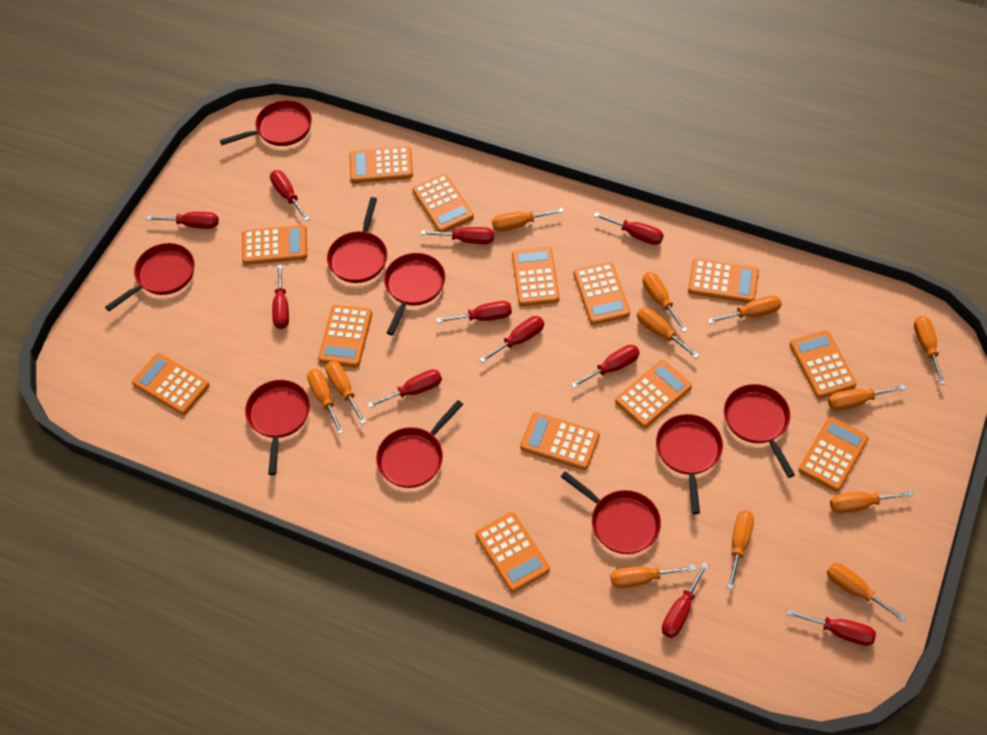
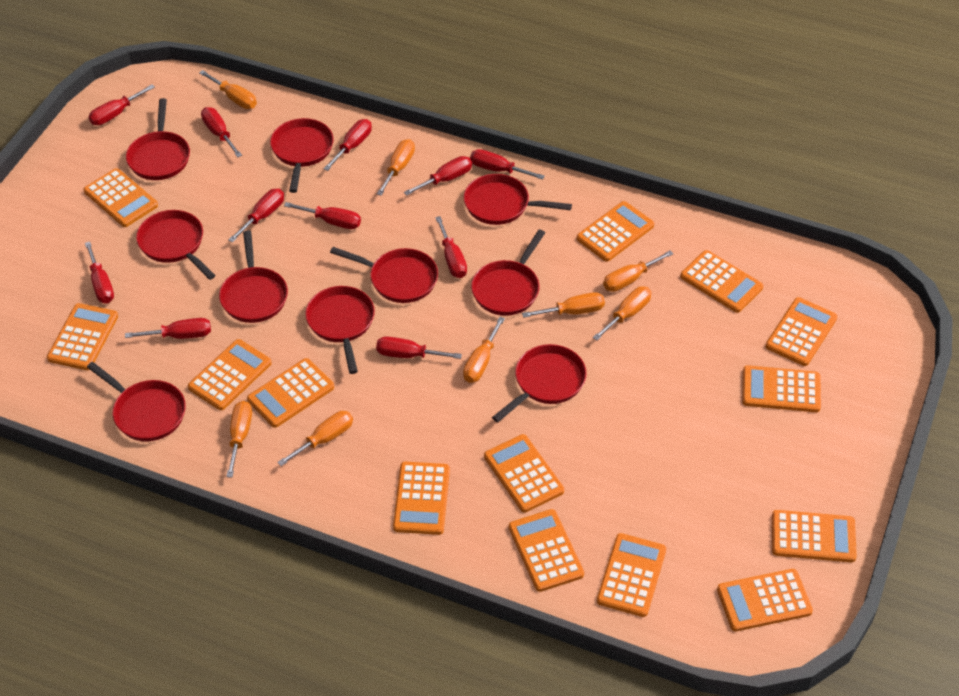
orange calculator: [132,353,210,415] [242,225,307,265] [318,305,372,367] [349,146,413,183] [412,174,474,232] [475,512,550,593] [512,247,560,306] [520,412,600,470] [574,262,630,325] [615,360,692,428] [688,259,759,303] [790,330,857,399] [798,417,869,492] = 13 -> [47,303,118,370] [84,168,158,227] [188,339,272,410] [247,358,334,428] [393,462,450,535] [484,434,564,513] [509,509,584,592] [577,201,654,262] [597,533,666,617] [680,250,763,313] [717,569,813,631] [742,365,821,412] [765,297,838,366] [772,510,857,562] = 14
orange screwdriver: [307,369,344,434] [326,361,366,425] [492,208,564,232] [610,565,696,588] [637,307,700,358] [643,272,687,332] [708,295,782,324] [727,510,754,590] [826,563,906,622] [828,384,906,411] [830,491,914,514] [914,316,946,385] = 12 -> [199,70,257,109] [226,401,252,478] [277,411,353,466] [377,139,415,196] [463,317,505,383] [522,292,605,318] [593,287,651,340] [603,250,674,292] = 8
red pan: [105,243,195,311] [220,100,312,146] [245,380,310,475] [327,197,387,283] [376,400,464,488] [384,253,445,335] [561,471,661,554] [656,414,723,514] [724,384,795,478] = 9 -> [87,362,186,441] [126,98,190,180] [136,210,216,280] [219,230,288,323] [270,118,334,193] [305,286,375,374] [330,247,438,303] [464,174,572,225] [471,230,545,316] [492,344,587,423] = 10

